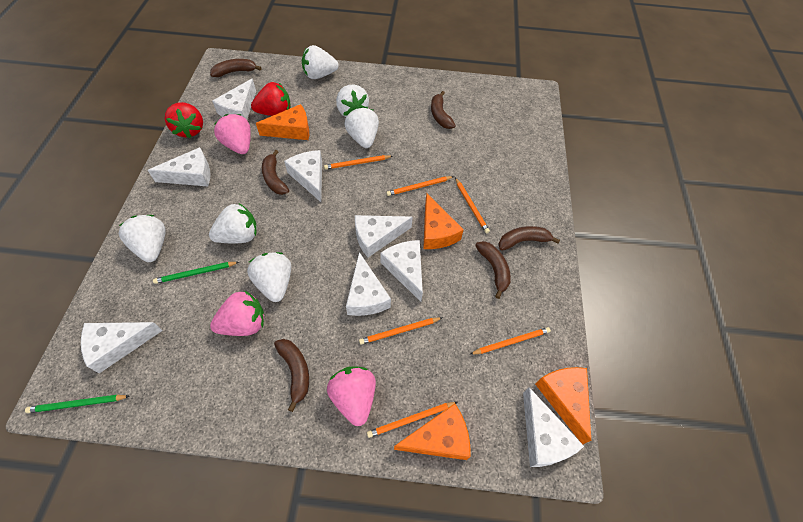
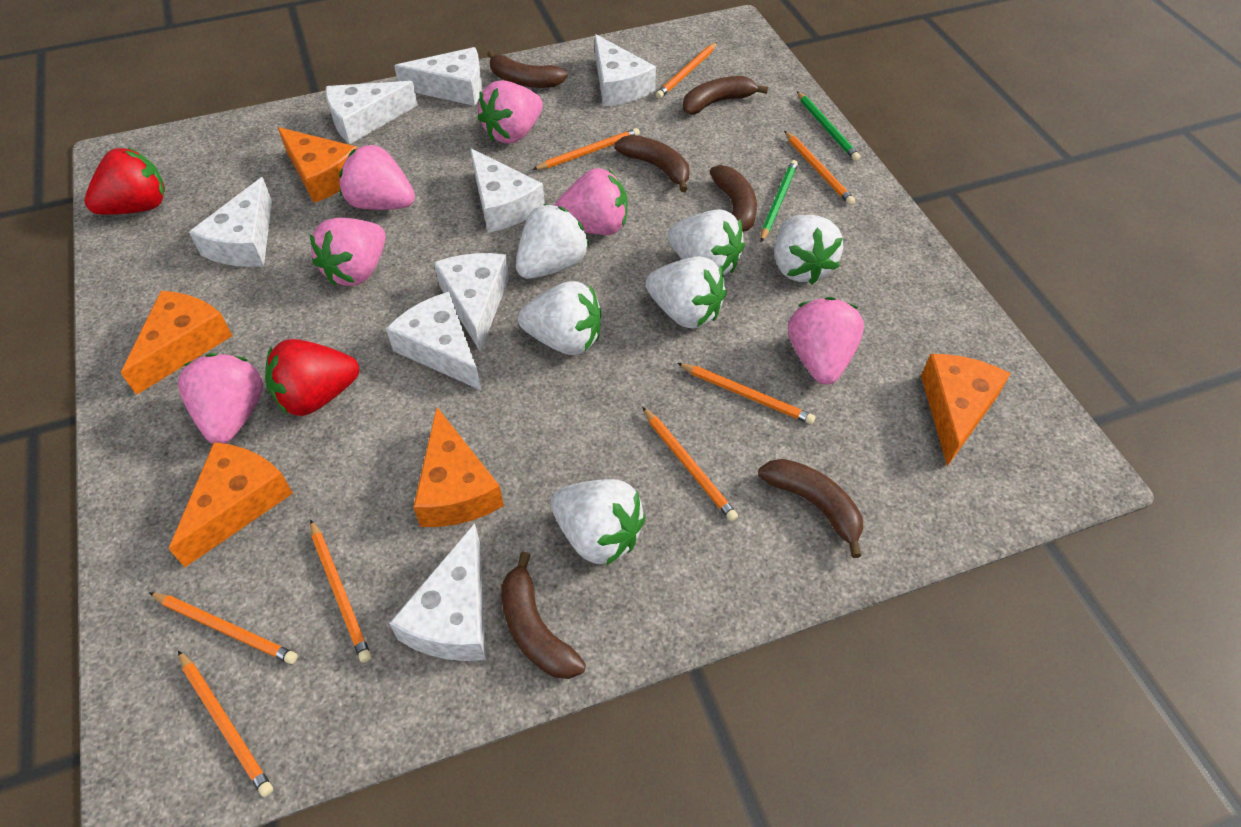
orange cheese: [256,104,309,140] [394,403,471,460] [423,193,464,249] [535,367,591,444] = 4 -> [121,291,233,395] [169,442,293,567] [278,127,358,203] [413,407,504,527] [921,354,1011,467] = 5
orange pencil: [324,155,392,170] [359,317,442,345] [367,402,458,438] [386,176,454,196] [455,178,490,234] [470,327,551,355] = 6 -> [149,592,298,664] [178,651,273,797] [310,519,371,663] [532,128,640,170] [642,407,738,521] [656,42,718,99] [677,363,816,424] [784,131,855,205] = 8
pink strawberry: [210,290,264,336] [214,114,251,154] [327,367,376,426] = 3 -> [178,353,263,444] [310,218,386,286] [339,145,415,210] [478,80,543,144] [554,168,627,235] [788,297,864,385] = 6

